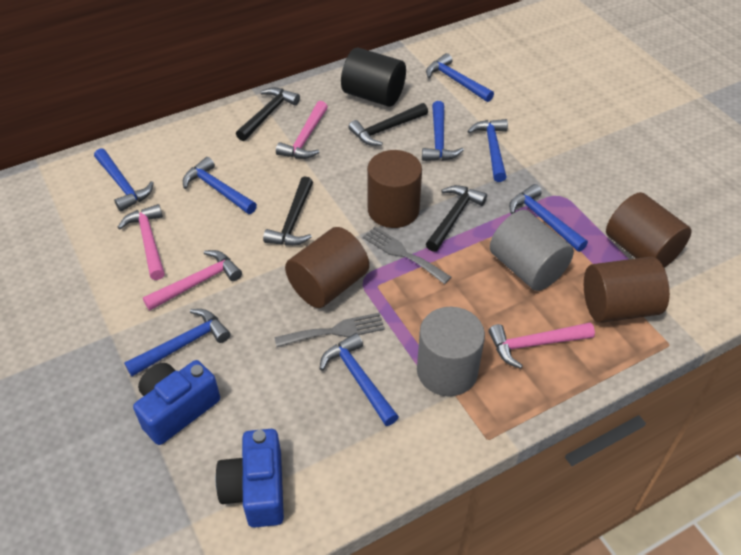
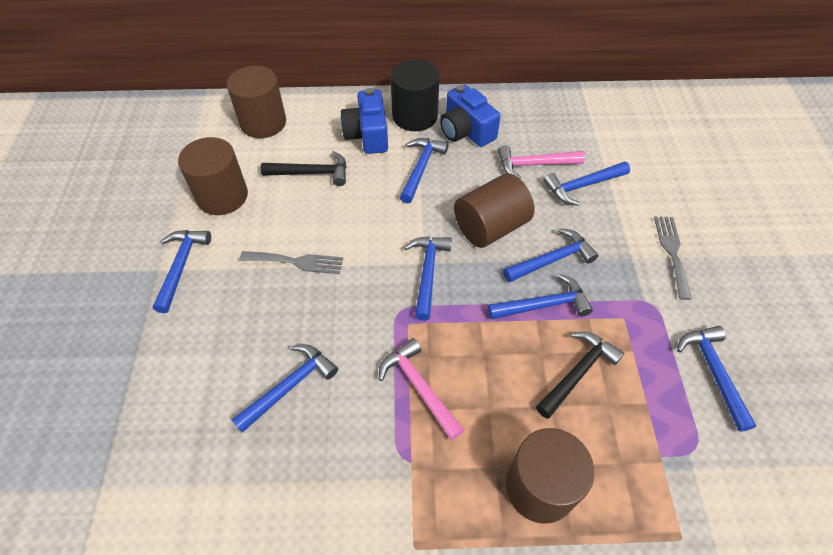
black hammer: [236,88,300,141] [263,176,313,246] [348,103,428,146] [426,185,487,252] = 4 -> [261,151,347,186] [536,331,625,419] = 2
grey cylinder: [417,307,485,396] [490,210,574,291] = 2 -> none = 0
pink hammer: [117,204,165,280] [143,250,242,310] [276,101,328,159] [489,323,595,369] = 4 -> [379,338,464,441] [498,145,585,179] = 2

